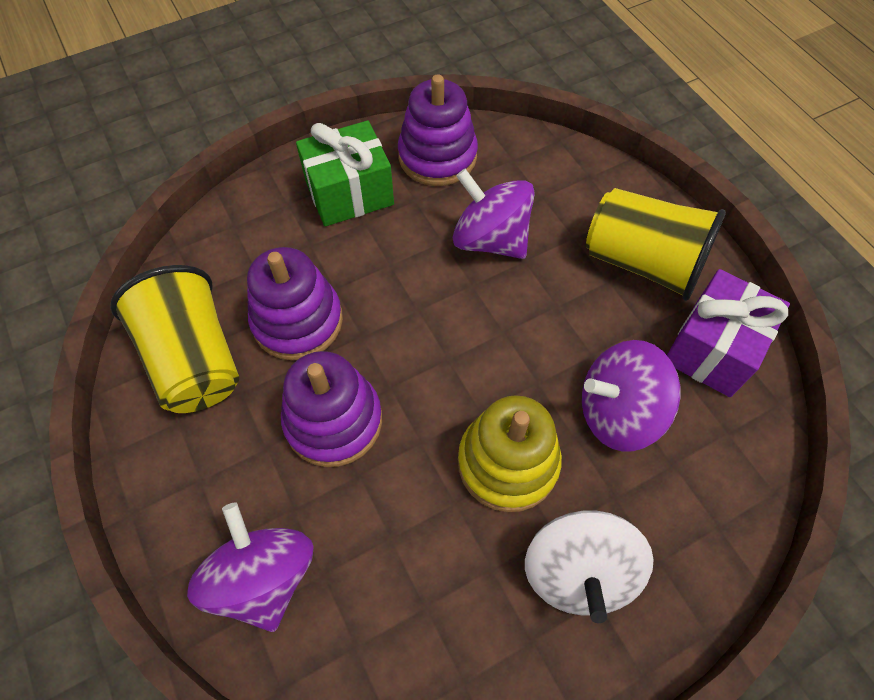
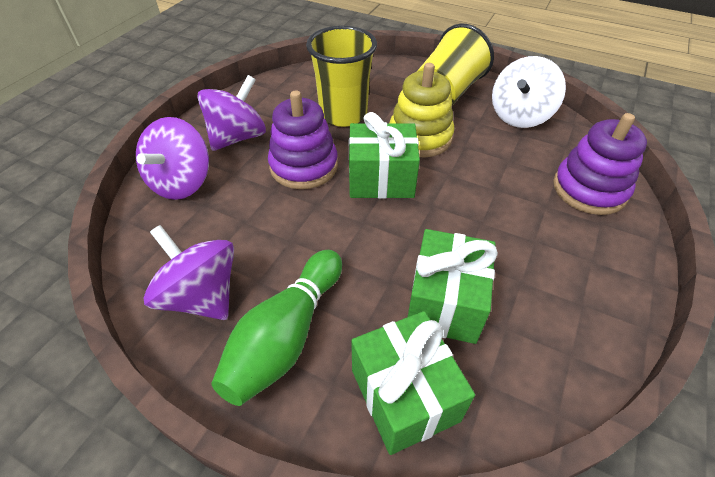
green bowling pin: none = 0 -> [211,250,342,406] = 1
green gift: [296,120,394,226] = 1 -> [349,112,420,199] [351,311,475,455] [408,229,498,344] = 3
purple gift: [667,269,790,397] = 1 -> none = 0
purple stacking toy: [247,247,343,361] [281,351,382,467] [398,74,478,186] = 3 -> [268,90,338,189] [553,113,647,215] = 2

